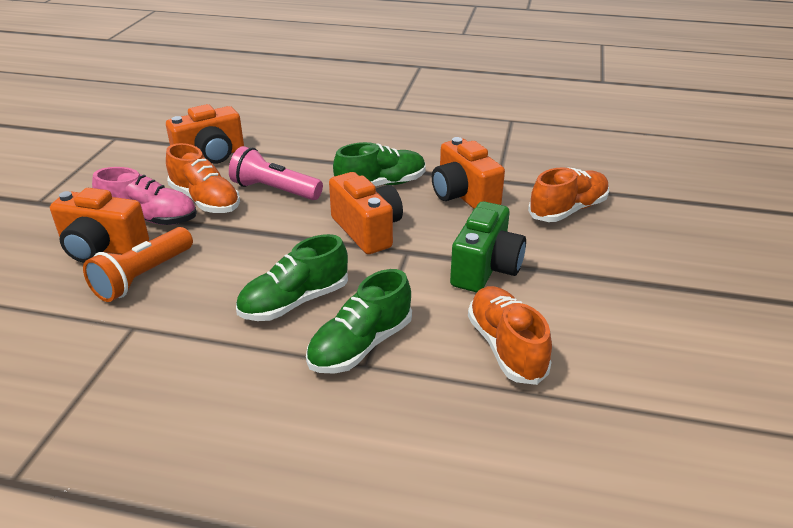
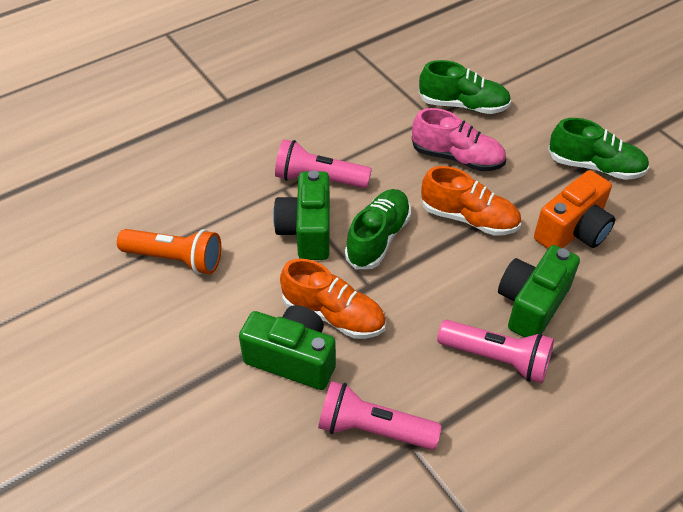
green camera: [450,201,526,292] = 1 -> [239,305,336,390] [273,170,330,260] [498,245,580,337] = 3
orange camera: [50,188,149,263] [166,104,244,164] [329,172,403,254] [432,137,505,209] = 4 -> [534,170,615,249] = 1
orange shoe: [166,143,240,213] [468,286,552,385] [528,167,609,222] = 3 -> [280,259,386,339] [421,166,521,236] = 2
pink flashlight: [229,146,323,200] = 1 -> [275,139,372,188] [318,381,442,450] [437,320,554,383] = 3

